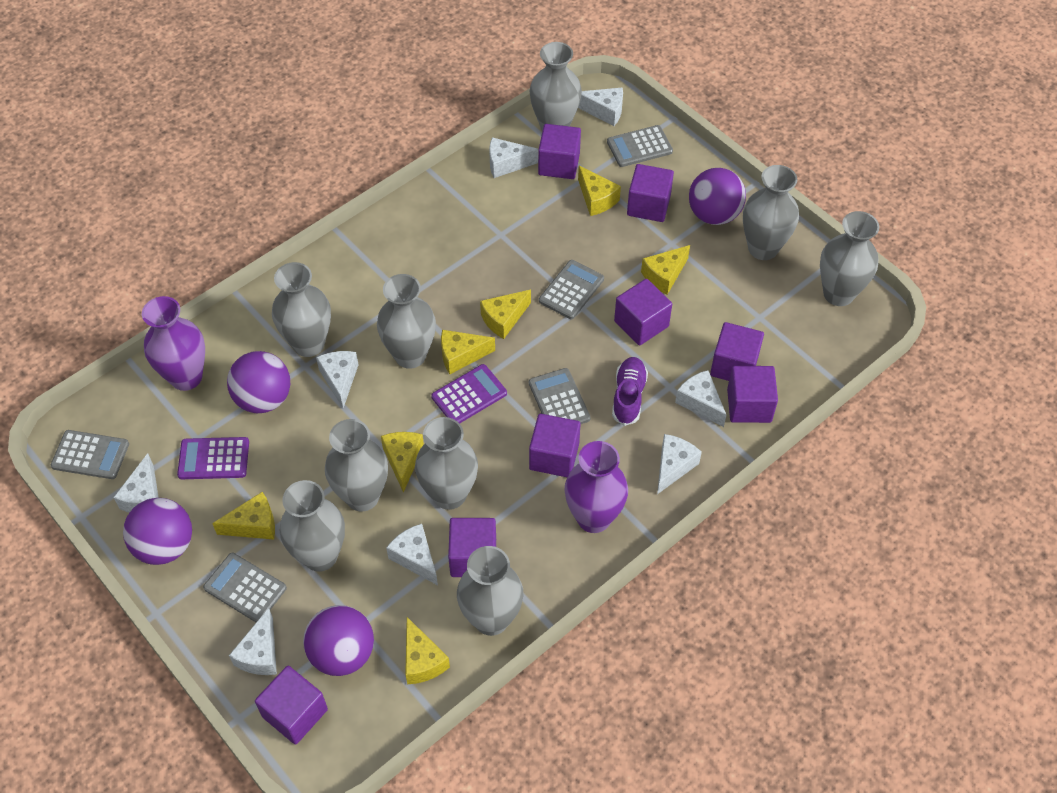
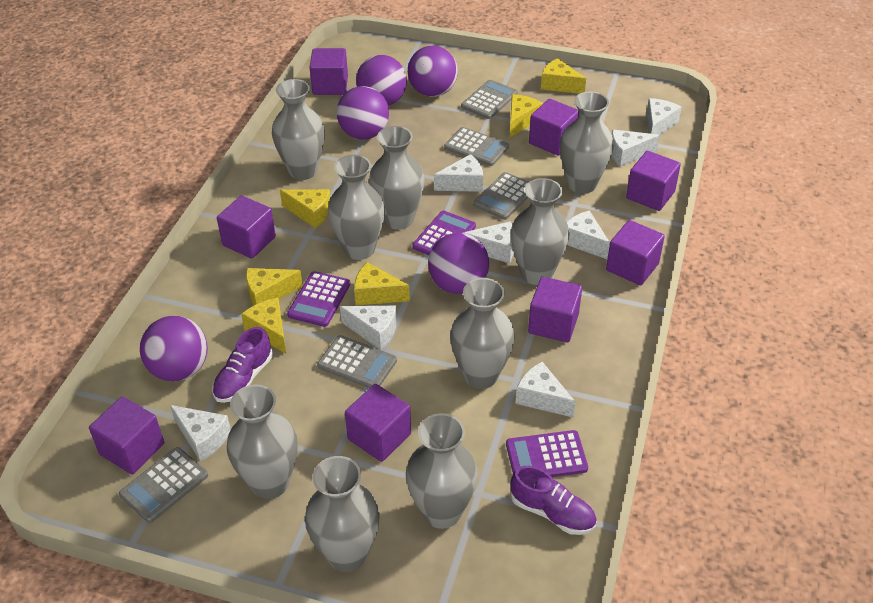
purple ball: [123,498,192,565] [227,351,290,413] [303,605,374,676] [689,168,746,225] = 4 -> [140,316,208,382] [337,86,389,140] [356,55,407,106] [408,46,458,97] [428,233,489,294] = 5
purple calculator: [177,437,249,479] [431,364,507,423] = 2 -> [287,271,351,327] [412,211,476,255] [506,430,588,477] = 3
purple shoe: [612,357,648,426] = 1 -> [212,327,273,403] [510,466,596,535] = 2
purple vase: [142,296,205,391] [564,441,628,533] = 2 -> none = 0
yellow cheese: [212,492,275,540] [381,432,424,493] [405,617,450,684] [441,330,495,374] [480,290,531,339] [578,166,621,216] [641,245,690,295] = 7 -> [241,298,286,354] [246,268,303,306] [280,189,331,228] [354,262,410,305] [510,94,543,137] [541,58,586,94] = 6

